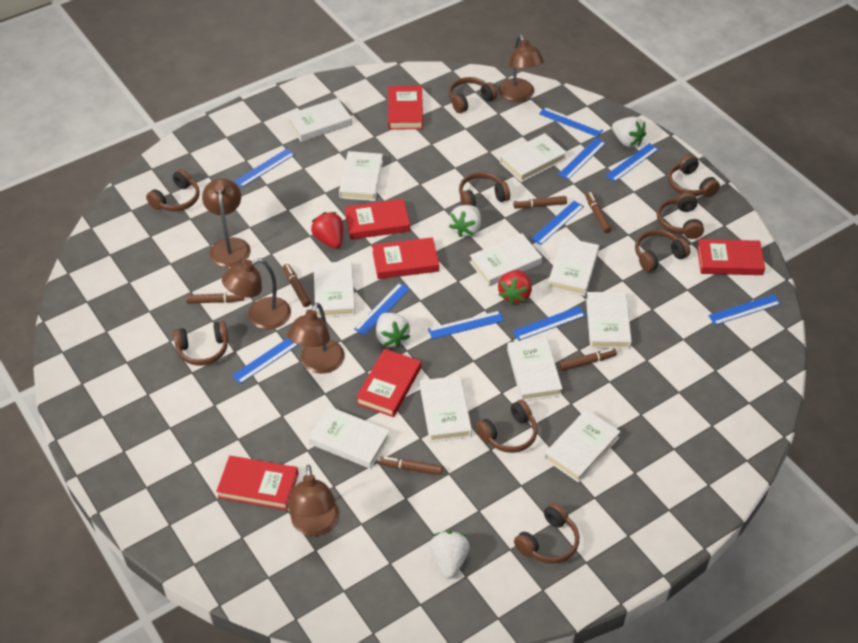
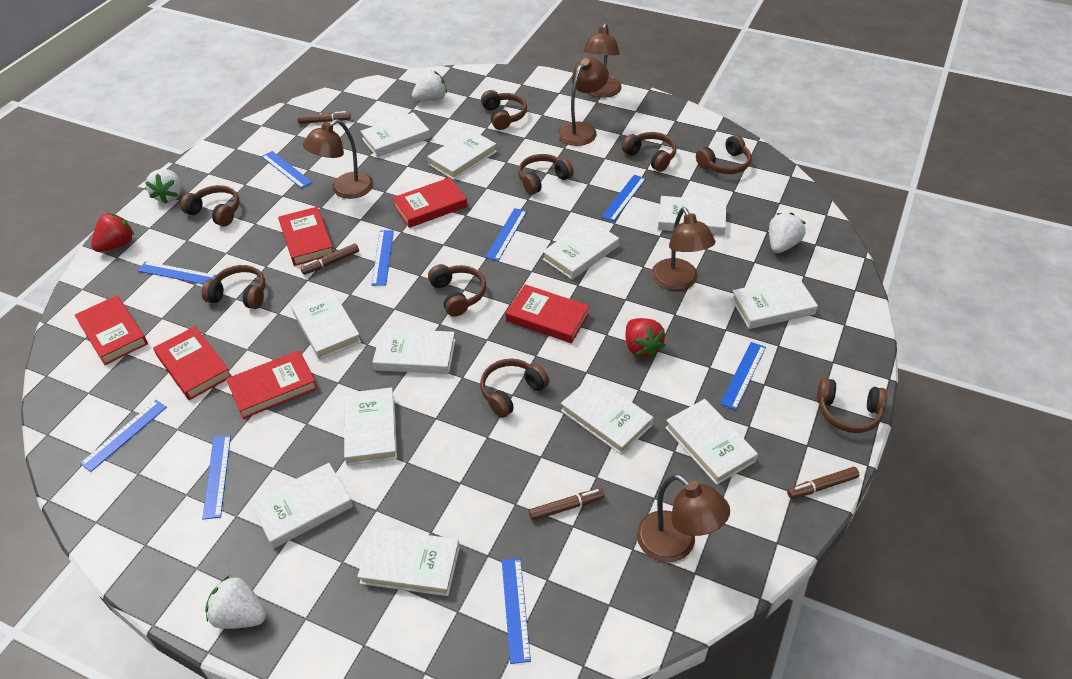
blue ruler: [232,338,298,384] [234,149,295,187] [354,283,410,336] [428,311,504,339] [513,306,586,341] [531,201,584,245] [539,107,603,137] [558,138,606,180] [605,143,659,182] [708,294,781,325] = 10 -> [80,400,167,472] [138,261,216,284] [202,435,231,520] [261,151,313,188] [372,230,394,286] [485,208,527,261] [502,558,531,664] [601,175,646,222] [720,342,766,410] = 9
brown marker: [186,293,244,304] [283,264,311,307] [379,457,443,475] [513,196,567,208] [559,348,617,371] [585,192,611,233] = 6 -> [298,111,351,124] [301,243,359,275] [529,488,604,521] [787,467,859,499] = 4
white book: [287,98,352,142] [309,406,390,469] [313,261,355,318] [339,151,383,201] [420,376,472,442] [470,233,542,286] [500,133,567,182] [507,337,563,401] [544,409,621,483] [548,237,599,296] [586,292,632,349] = 11 -> [250,463,353,549] [291,289,361,360] [344,387,397,465] [357,528,460,596] [361,112,430,157] [373,328,455,374] [427,129,497,180] [543,219,619,280] [561,376,653,455] [658,196,726,236] [665,399,758,485] [731,276,818,329] = 12

